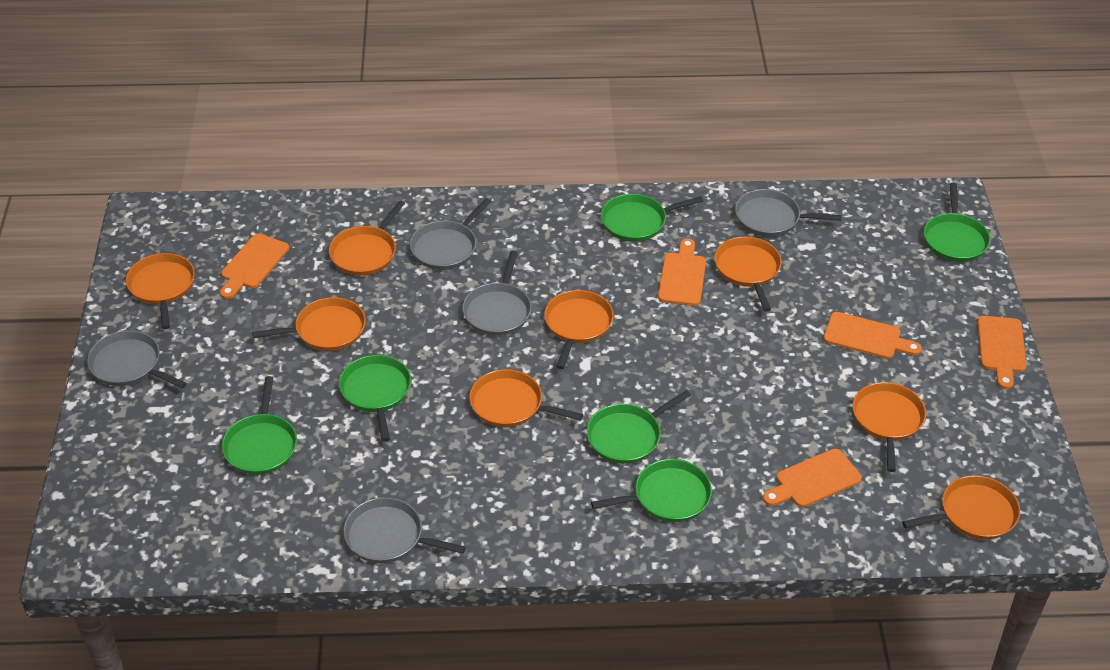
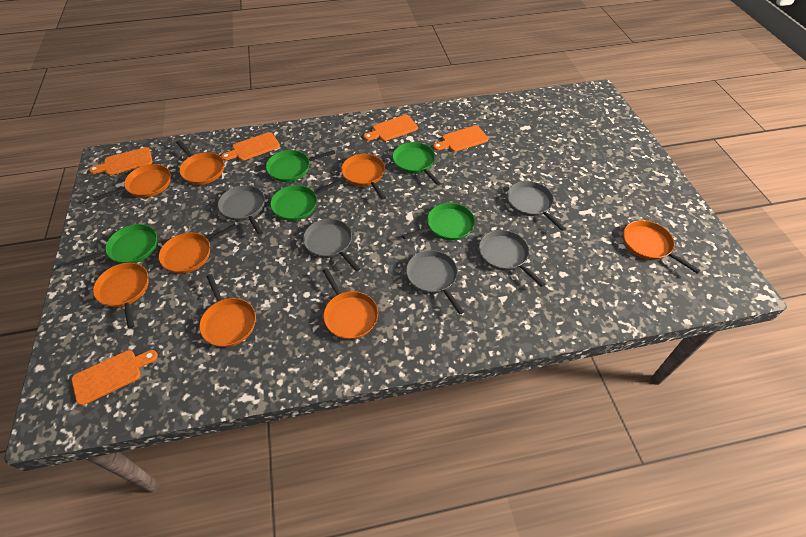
green pan: [222,376,297,475] [339,355,411,441] [587,390,691,464] [591,459,712,522] [601,194,703,242] [924,183,990,262] = 6 -> [71,224,157,265] [266,150,335,182] [270,180,341,221] [392,142,441,185] [402,203,475,240] = 5

